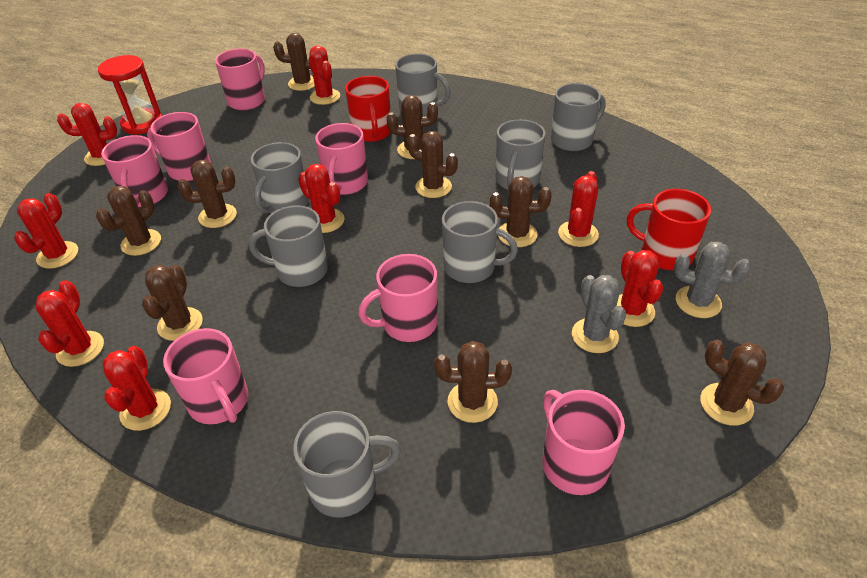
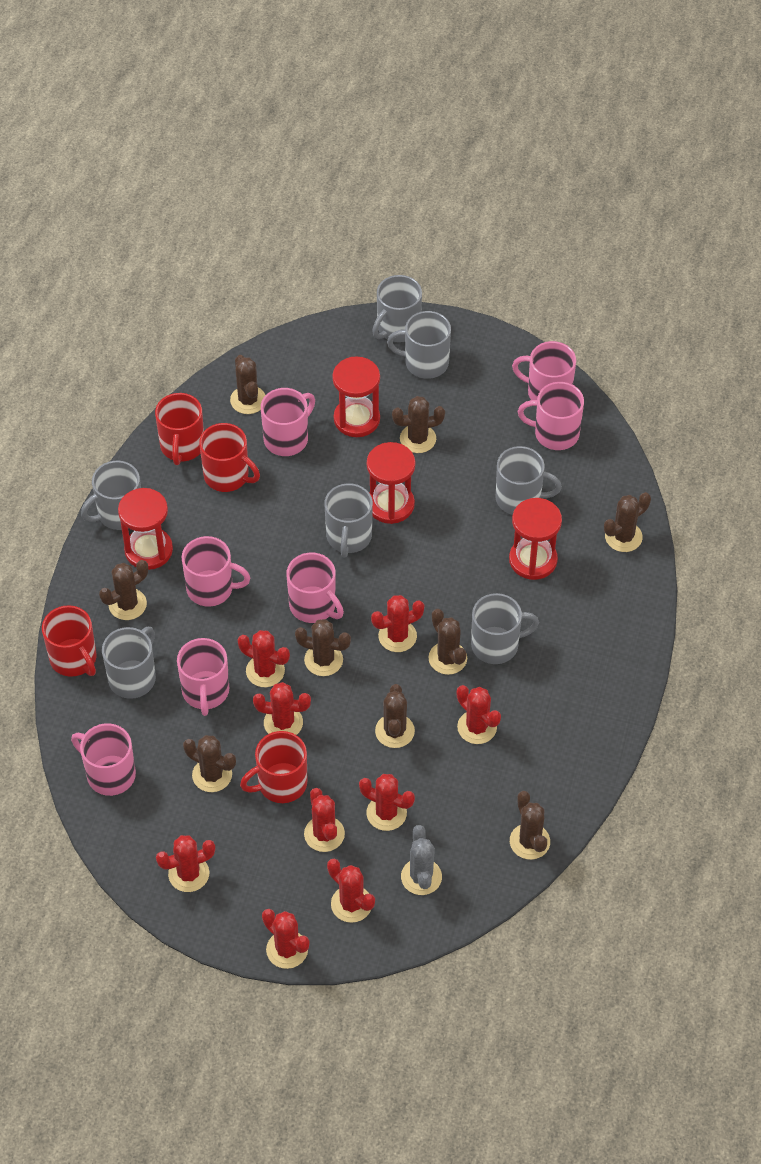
grey cactus: [572,275,626,353] [674,242,751,318] = 2 -> [401,825,442,895] = 1
red cactus: [14,193,78,269] [36,280,104,367] [57,103,117,166] [102,346,171,431] [298,164,344,233] [309,46,340,105] [558,171,599,247] [617,250,663,327] = 8 -> [156,835,215,892] [238,630,290,687] [253,682,311,735] [262,909,310,969] [304,788,345,852] [327,858,375,923] [359,774,415,831] [371,595,424,652] [457,685,501,744] = 9
red hourglass: [98,55,162,135] = 1 -> [118,488,173,570] [332,356,380,437] [367,442,415,524] [509,498,562,580] = 4
red mug: [345,76,391,142] [627,189,711,270] = 2 -> [42,605,96,677] [155,393,204,465] [199,423,260,492] [240,731,307,803] = 4

